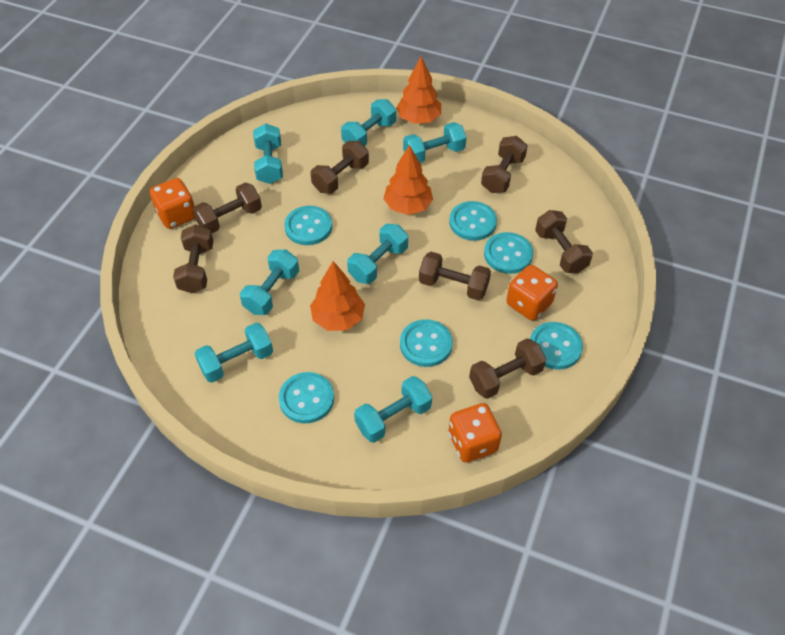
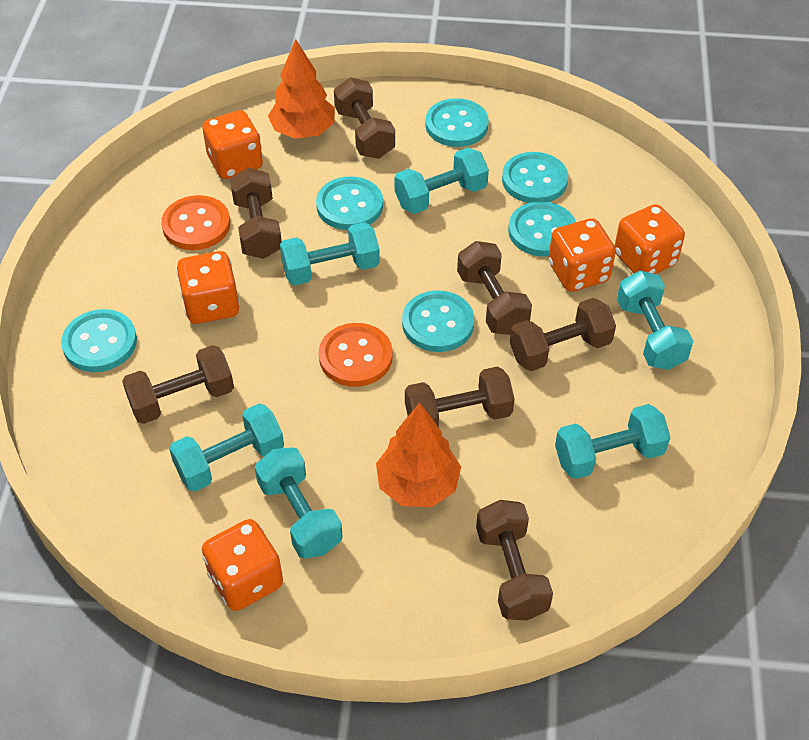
orange button: none = 0 -> [161,195,230,250] [319,323,393,387] = 2
orange dice: [150,178,195,229] [449,403,502,462] [506,265,558,321] = 3 -> [176,251,240,324] [202,110,263,179] [202,519,283,611] [548,218,616,292] [615,204,685,274] = 5
orange tree: [310,261,365,331] [383,145,433,215] [396,56,441,124] = 3 -> [268,39,335,139] [376,403,461,507] = 2
turquoise dumbbell: [194,323,273,383] [240,250,299,315] [253,123,283,184] [341,99,396,146] [347,224,408,284] [354,376,432,443] [403,122,467,163] = 7 -> [169,404,284,492] [255,447,343,559] [280,222,380,285] [395,148,489,214] [555,404,670,479] [617,271,694,370] = 6

